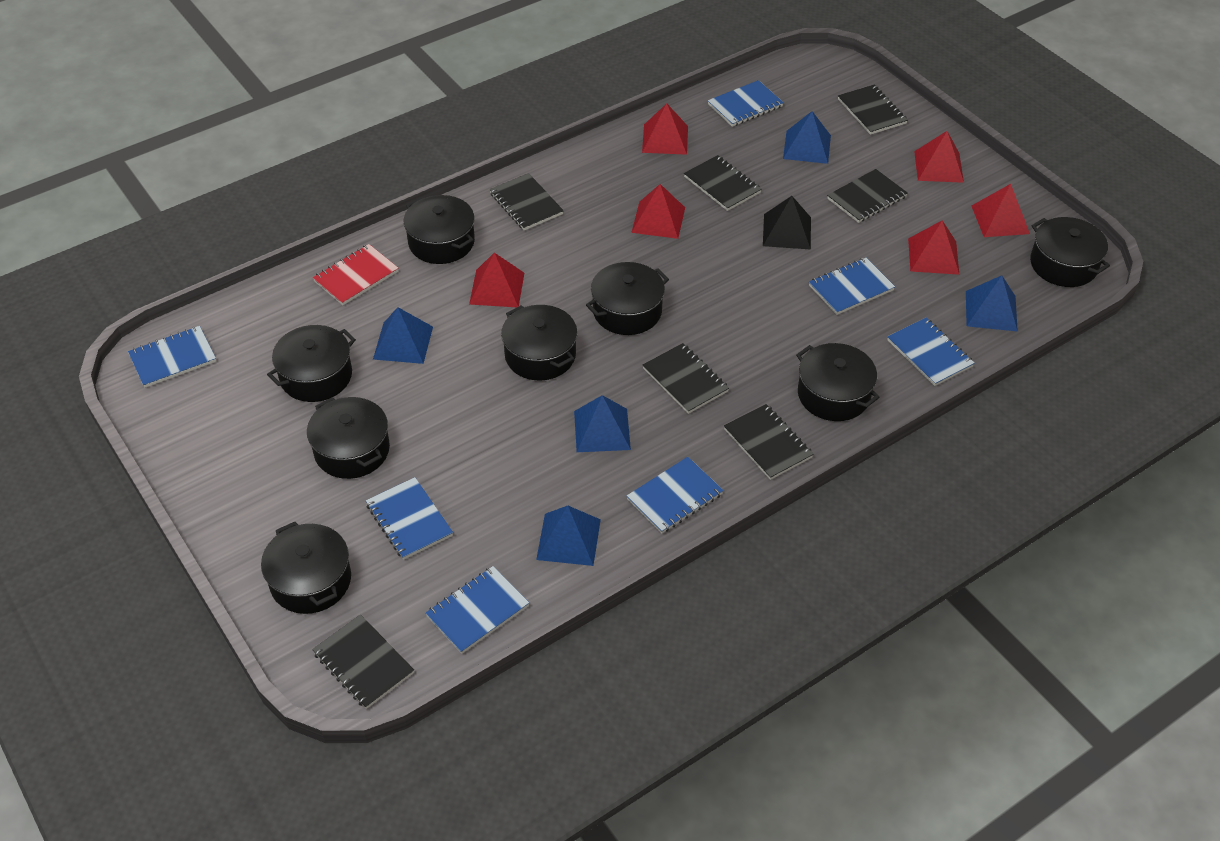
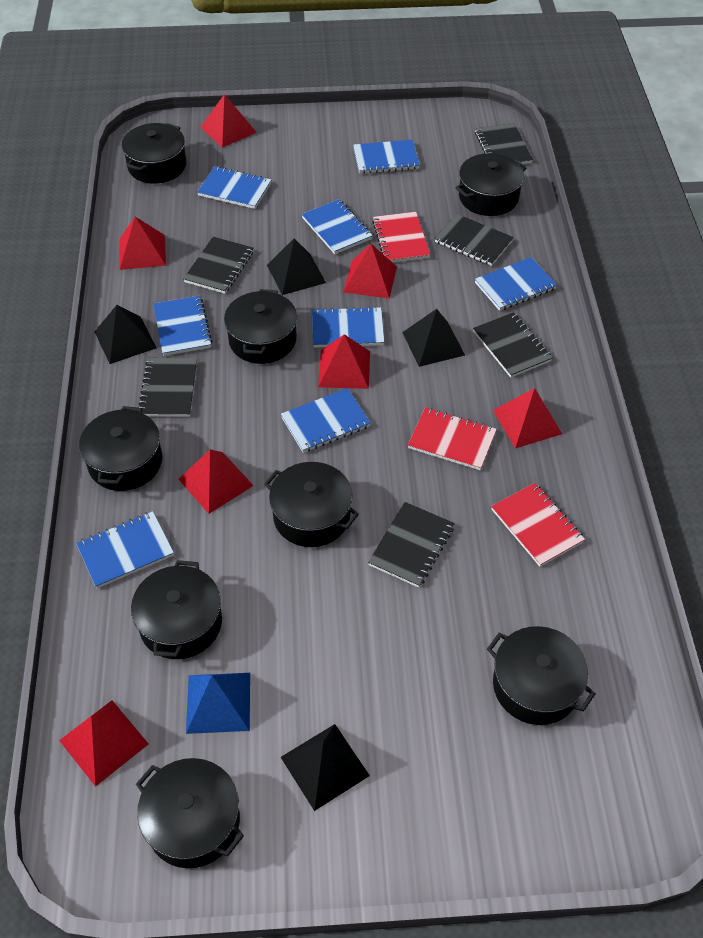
black notebook: [312,615,414,709] [490,173,564,230] [643,343,729,414] [684,155,762,211] [724,404,814,480] [827,169,908,223] [838,85,908,135] = 7 -> [139,358,197,417] [183,237,254,294] [368,502,455,588] [435,214,514,266] [473,312,553,378] [475,123,533,164] = 6
black pyramid: [763,196,811,250] = 1 -> [95,305,157,364] [267,238,326,295] [281,724,370,811] [402,309,465,367] = 4
blue notebook: [128,326,216,388] [366,477,453,560] [426,566,529,654] [627,457,724,534] [708,80,784,127] [809,258,895,315] [887,318,975,386] = 7 -> [76,511,174,588] [153,296,212,356] [197,166,271,209] [281,388,371,453] [302,199,373,254] [312,306,384,348] [353,140,420,174] [475,257,557,311] = 8
blue pyramid: [373,307,433,364] [536,505,601,566] [574,395,631,452] [783,111,831,164] [966,275,1018,332] = 5 -> [186,673,250,734] = 1
red notebook: [313,244,399,305] = 1 -> [372,212,430,263] [408,408,497,470] [491,483,585,567] = 3
red pyramid: [469,253,524,307] [631,184,685,239] [642,103,688,155] [908,220,959,275] [914,131,964,183] [972,184,1030,237] = 6 -> [59,700,149,787] [120,217,166,270] [178,449,254,514] [200,94,257,148] [318,334,370,389] [343,244,397,298] [493,388,562,448] = 7

